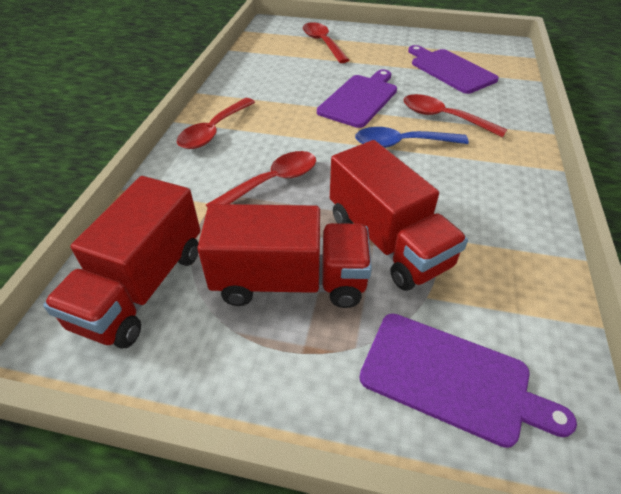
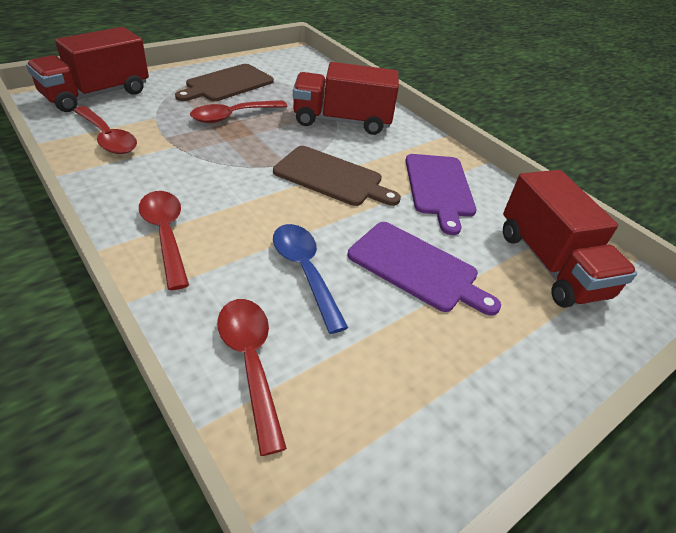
brown cutting board: none = 0 -> [175,64,274,101] [273,146,401,206] = 2
purple cutting board: [317,69,397,128] [359,314,577,448] [408,45,499,94] = 3 -> [348,222,501,316] [406,154,477,235] = 2

